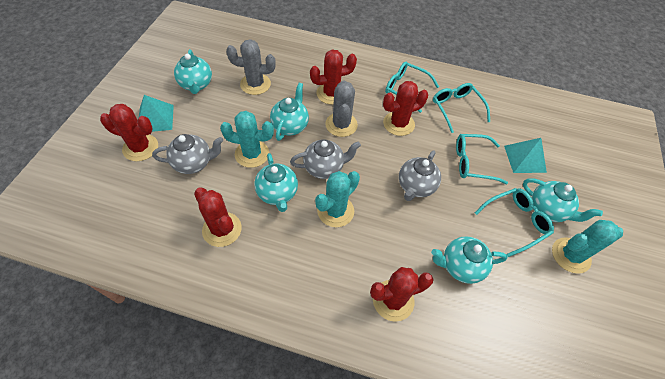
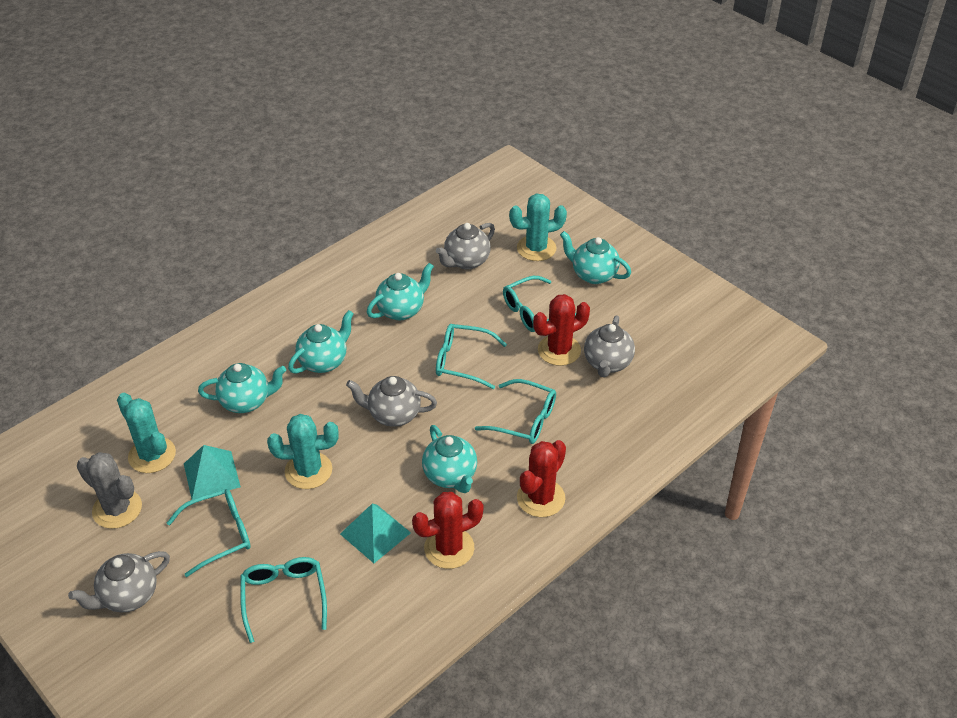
grey cactus: [226,39,276,95] [325,80,358,137] = 2 -> [77,452,142,529] = 1
grey teapot: [152,134,223,174] [290,139,361,179] [399,150,441,201] = 3 -> [68,551,170,612] [346,376,437,427] [436,223,495,270] [584,315,635,377] = 4
red cactus: [100,104,158,161] [194,188,242,247] [310,49,357,105] [370,267,434,322] [383,81,428,136] = 5 -> [412,492,484,569] [517,440,566,517] [533,294,590,366] = 3
turquoise glasses: [385,61,439,113] [433,83,490,133] [456,134,508,184] [475,188,554,257] = 4 -> [167,489,251,577] [240,557,327,643] [436,324,507,389] [475,379,556,444] [503,276,576,332] = 5

